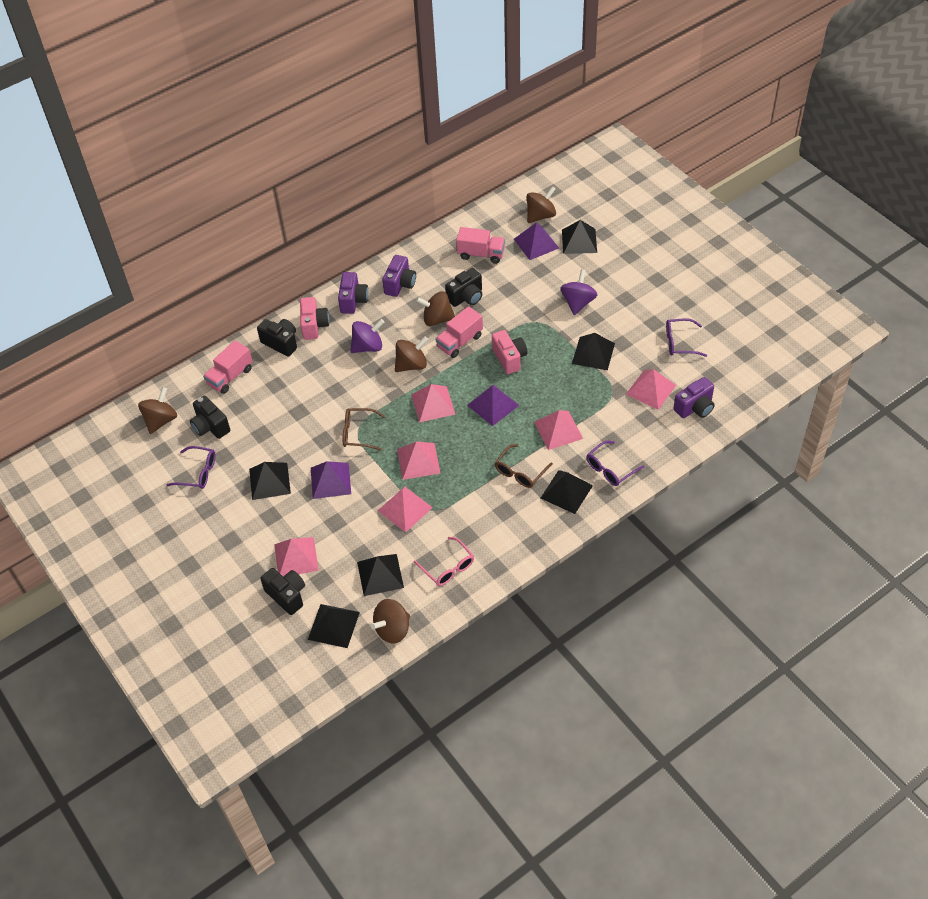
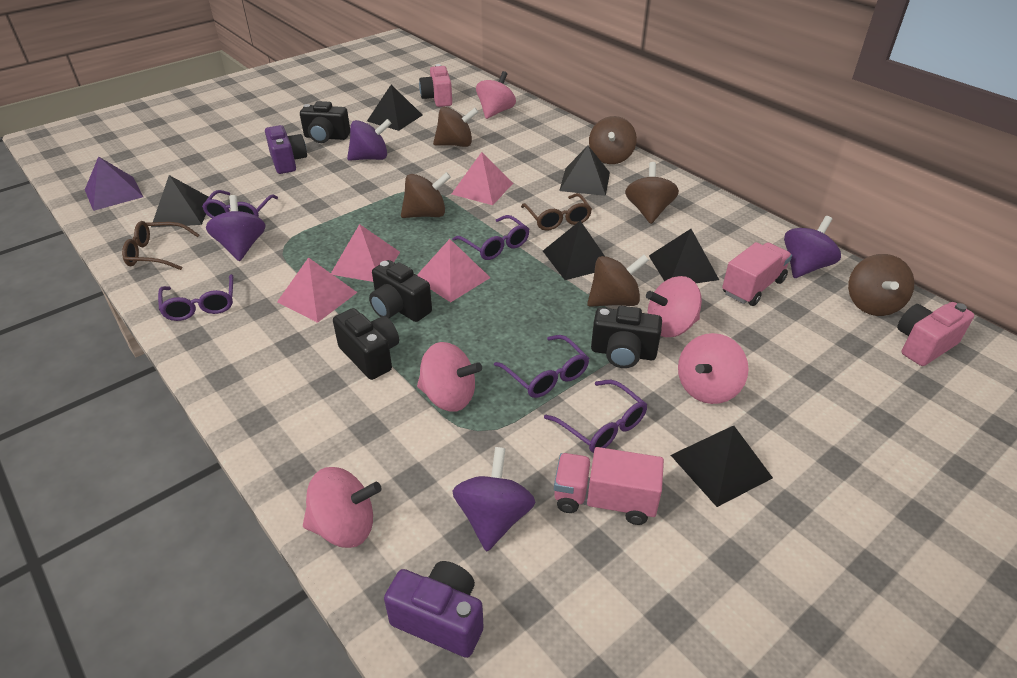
brown spinning top: [138,387,177,434] [371,599,410,644] [395,337,428,372] [416,291,455,326] [527,186,556,223] = 5 -> [401,172,451,218] [433,107,478,147] [587,255,649,307] [589,116,637,164] [625,162,679,224] [848,254,914,316] = 6
pink glasses: [414,537,474,586] = 1 -> none = 0
pink pyramid: [274,537,319,576] [378,487,433,532] [397,441,441,480] [411,384,455,423] [534,410,583,450] [626,369,676,410] = 6 -> [277,257,358,323] [331,224,400,282] [417,239,490,302] [452,152,513,205] = 4
pink spinning top: none = 0 -> [303,467,382,548] [417,342,482,412] [476,71,516,119] [646,276,702,337] [678,333,749,404] = 5
pink truck: [203,340,253,394] [436,306,483,358] [456,227,505,264] = 3 -> [554,447,664,525] [722,242,792,306] = 2
purple camera: [338,272,369,314] [382,255,416,297] [674,377,715,418] = 3 -> [265,125,307,174] [384,561,484,658] = 2
purple glasses: [167,446,215,489] [586,441,644,486] [666,318,707,357] = 3 -> [158,274,233,321] [202,190,278,218] [452,215,529,260] [494,335,589,398] [544,380,647,453] = 5
purple pyramid: [311,461,351,499] [467,385,519,426] [514,222,559,260] = 3 -> [85,156,143,211] = 1
purple spinning top: [350,319,384,353] [560,269,597,315] = 2 -> [206,195,266,261] [347,119,392,161] [453,447,535,551] [784,216,841,278] = 4

